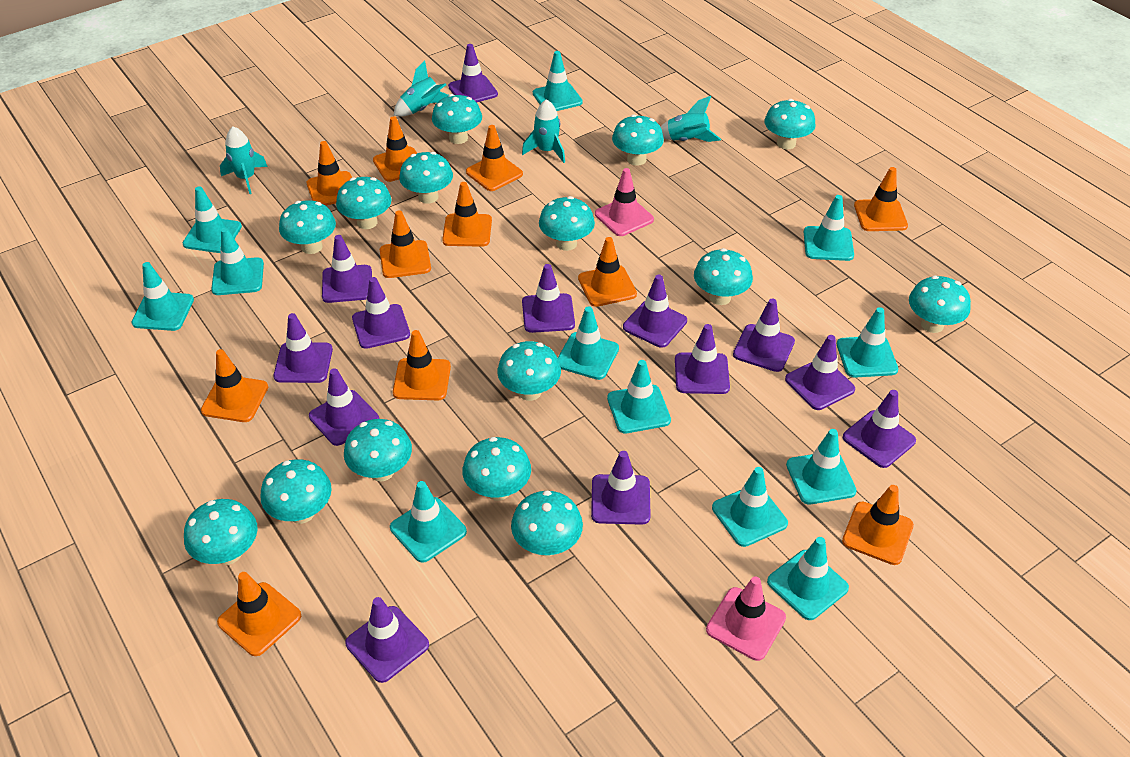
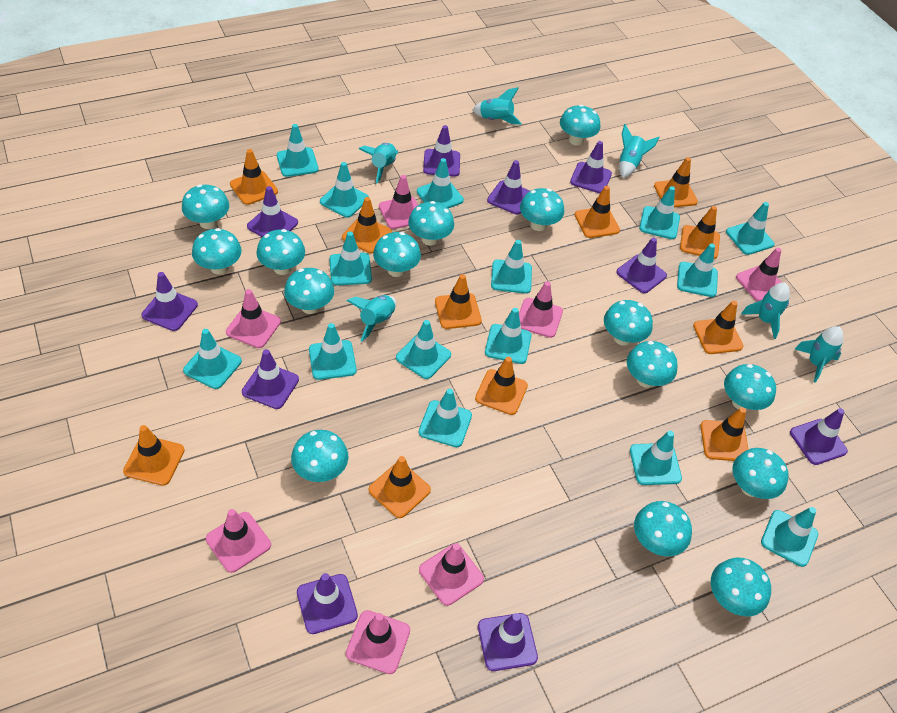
pink traffic cone: [595,168,654,236] [706,576,786,661] = 2 -> [206,509,271,573] [226,289,281,348] [346,610,410,674] [379,175,418,229] [419,543,484,606] [519,281,563,338] [736,248,782,301] = 7
purple traffic cone: [273,313,333,383] [309,368,379,446] [322,235,372,303] [345,597,429,683] [352,277,410,349] [448,44,498,103] [522,264,575,333] [591,451,651,525] [623,275,687,348] [675,324,730,394] [733,299,795,372] [785,335,855,410] [843,390,916,468] = 13 -> [141,272,198,331] [242,349,299,409] [247,186,298,237] [297,573,358,634] [423,125,460,177] [478,613,538,671] [487,160,530,214] [570,141,612,193] [616,238,667,293] [790,408,848,465] = 10
turquoise rocket: [220,126,268,194] [394,60,449,116] [522,99,565,163] [661,96,721,142] = 4 -> [347,295,396,342] [359,143,399,183] [473,87,522,125] [619,124,660,178] [741,283,790,339] [795,326,843,383] = 6
turquoise traffic cone: [131,262,194,331] [183,186,242,253] [211,228,264,295] [390,481,467,563] [533,51,583,111] [558,306,619,380] [607,360,671,433] [712,467,788,547] [767,537,849,620] [786,429,857,505] [803,195,854,261] [837,307,898,378] = 12 -> [183,329,242,389] [277,124,319,177] [309,323,357,380] [320,162,369,218] [329,232,372,285] [396,320,451,379] [417,158,464,208] [419,389,472,447] [485,308,532,364] [491,240,532,294] [630,431,682,485] [639,186,680,239] [677,243,718,297] [726,202,774,255] [761,507,818,567] = 15

